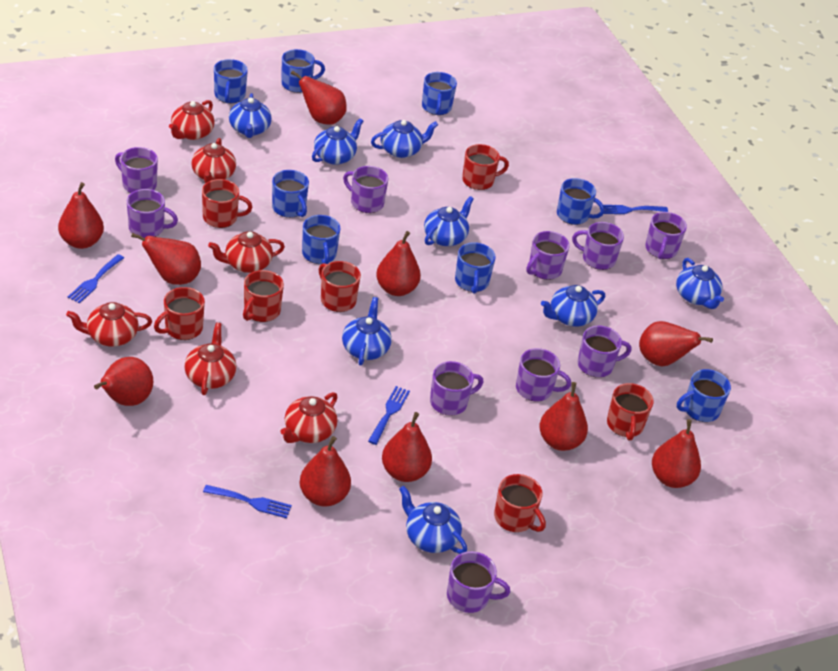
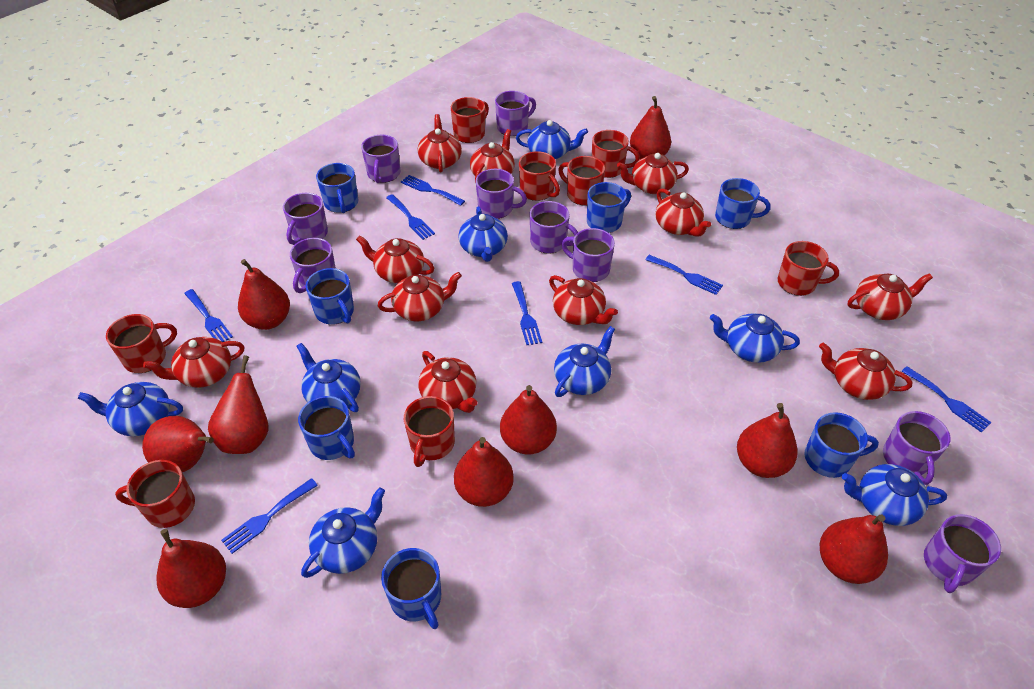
blue fork: [68,254,124,303] [203,485,292,518] [368,386,410,445] [603,205,668,214] = 4 -> [184,289,233,342] [221,478,318,554] [386,194,435,240] [401,175,465,206] [512,281,542,345] [645,255,723,295] [901,366,992,432] = 7
blue mug: [214,59,248,103] [272,170,309,218] [281,49,325,93] [302,215,341,264] [422,72,457,115] [455,242,496,294] [557,178,605,225] [677,369,731,422] = 8 -> [298,396,355,460] [306,268,354,325] [316,163,358,213] [381,548,441,629] [587,182,631,233] [715,178,770,229] [804,412,879,478] = 7
purple mug: [115,147,158,193] [127,189,178,238] [343,166,388,213] [430,361,484,416] [447,551,510,613] [516,348,571,402] [526,231,570,280] [572,222,624,270] [578,326,631,378] [645,212,687,259] = 10 -> [283,193,328,245] [290,238,336,293] [361,135,400,183] [476,169,527,219] [495,91,536,136] [529,201,578,254] [562,228,615,282] [883,411,950,485] [924,514,1001,593] = 9
red mug: [154,287,205,340] [202,179,252,228] [243,270,284,322] [319,261,361,312] [462,144,509,190] [494,474,546,532] [607,383,654,440] = 7 -> [106,314,177,373] [115,460,195,528] [404,396,455,467] [451,97,489,143] [519,151,560,201] [558,156,605,205] [592,130,640,178] [777,241,839,296] = 8
red pear: [58,182,104,249] [94,357,153,406] [131,233,201,285] [291,70,347,125] [300,436,351,506] [376,231,421,296] [382,412,432,482] [539,382,588,451] [639,321,713,366] [652,419,701,488] = 10 -> [142,416,214,472] [156,529,226,608] [208,355,269,454] [238,259,290,330] [454,437,514,507] [500,385,557,455] [630,96,671,159] [737,403,798,478] [820,515,888,584] = 9
red teapot: [66,302,152,347] [169,100,215,140] [184,322,236,395] [191,138,236,183] [208,231,285,273] [280,392,338,443] = 6 -> [143,337,244,388] [356,235,434,283] [378,272,462,321] [418,114,462,172] [418,351,477,413] [470,129,515,183] [549,275,618,325] [617,153,689,194] [655,188,711,237] [819,342,912,400] [848,273,933,320] = 11

